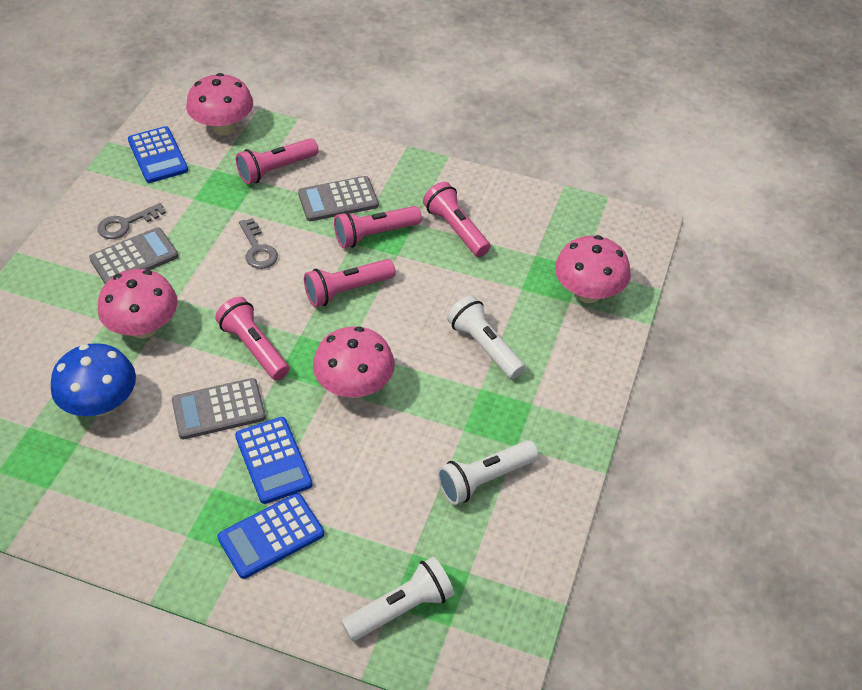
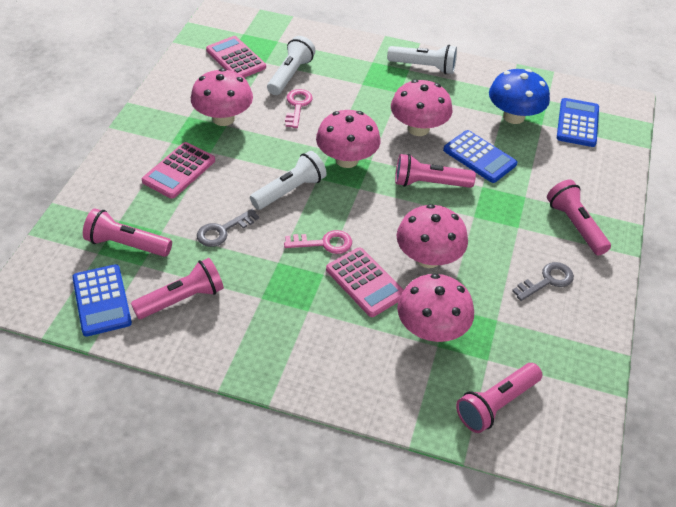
grey calculator: [89,227,178,284] [172,378,266,439] [298,176,379,221] = 3 -> none = 0
pink calculator: none = 0 -> [142,142,215,199] [206,36,266,78] [326,248,404,317] = 3
pink key: none = 0 -> [284,230,352,254] [285,89,313,128] = 2
pink mushroom: [98,269,178,339] [186,73,253,135] [313,326,395,398] [555,235,631,303] = 4 -> [191,68,253,126] [316,110,381,168] [391,79,452,136] [397,204,468,268] [397,274,474,342] = 5

